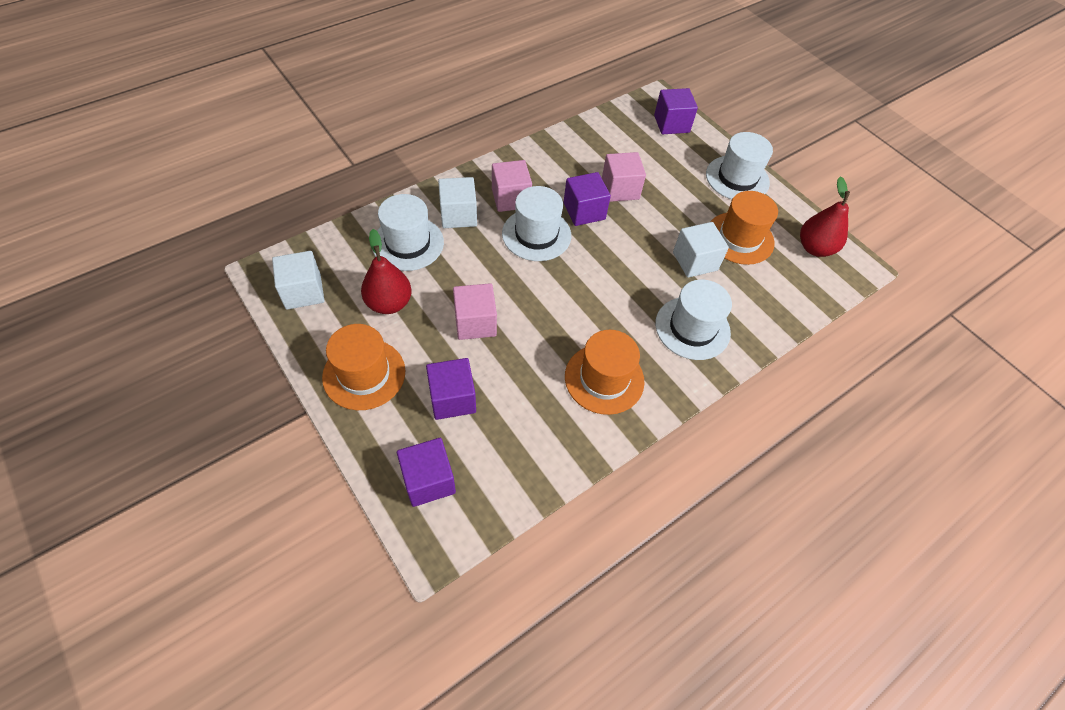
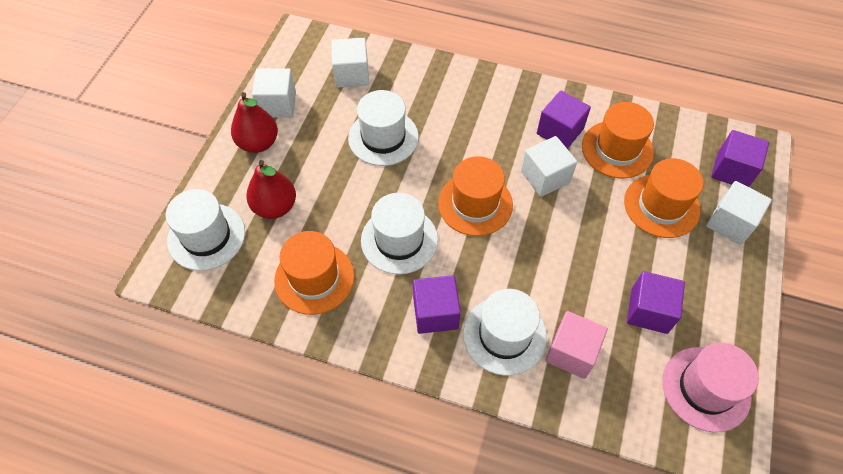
orange hat: [322,324,405,410] [565,330,644,415] [710,191,778,265] = 3 -> [274,231,354,315] [438,156,513,236] [582,102,654,178] [624,158,703,238] = 4
pink cube: [453,283,497,340] [492,160,532,212] [602,152,646,202] = 3 -> [545,311,608,379] = 1
pink hat: none = 0 -> [662,343,759,433] = 1
white cube: [272,251,324,310] [438,177,477,228] [673,222,729,278] = 3 -> [252,68,296,117] [331,38,369,88] [521,136,577,197] [706,181,772,245] = 4

